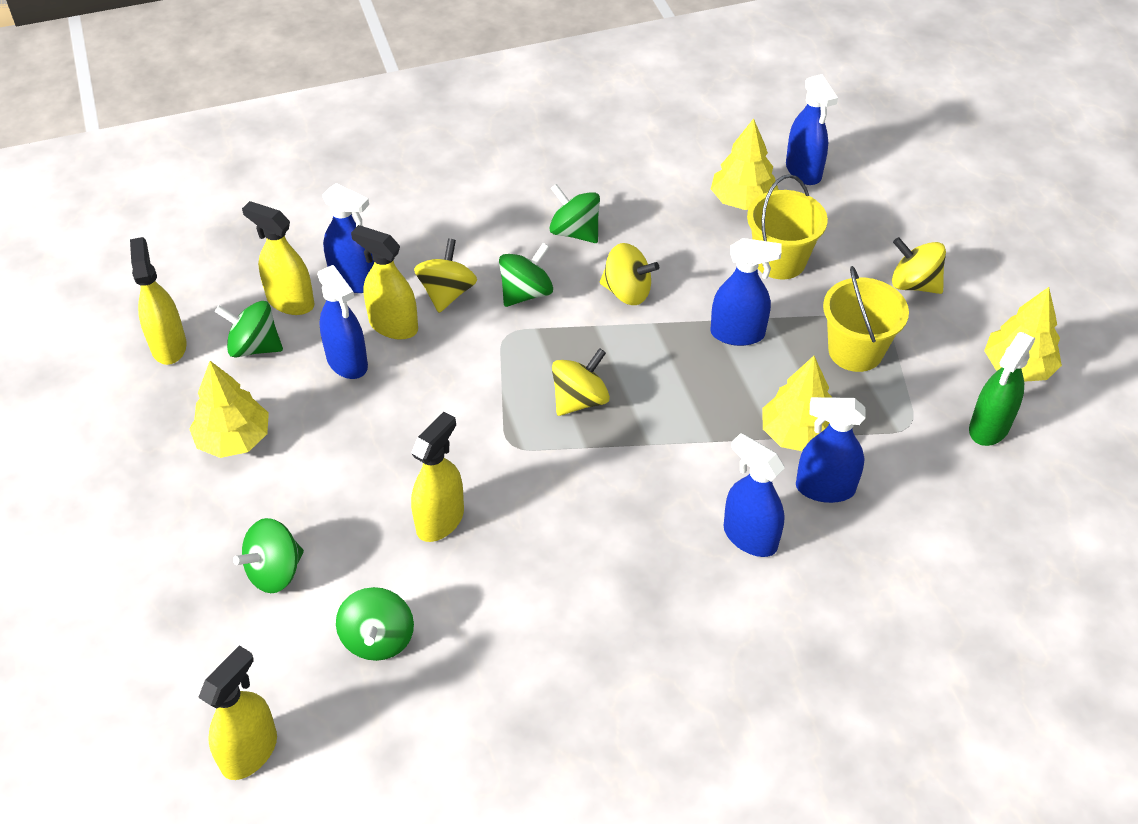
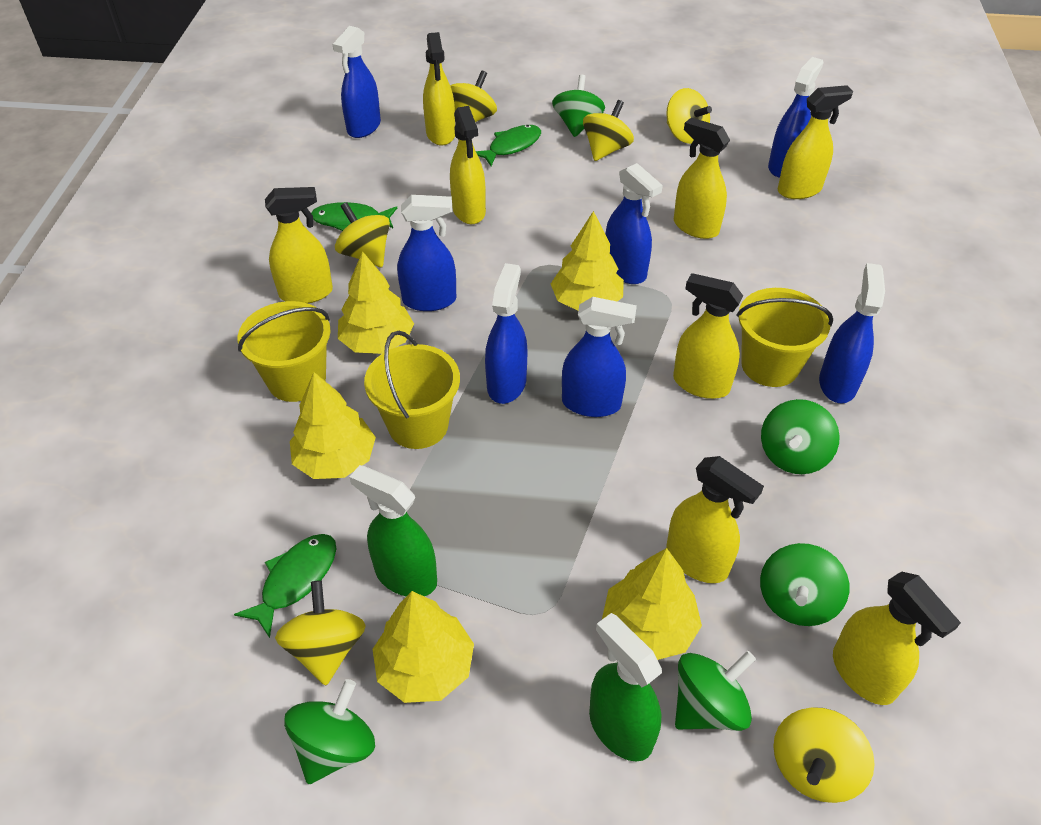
blue spray bottle: [317,265,368,379] [322,183,374,293] [710,238,782,346] [724,433,785,557] [786,74,838,185] [796,397,866,503] = 6 -> [332,26,381,138] [397,195,456,311] [485,263,527,404] [562,297,637,417] [605,163,663,284] [768,57,824,178] [819,263,885,403] = 7
green fish: none = 0 -> [234,534,336,638] [311,202,397,231] [476,125,541,166] = 3
green spray bottle: [969,332,1036,446] = 1 -> [350,465,437,596] [589,613,662,761] = 2
yellow bucket: [747,174,828,279] [823,266,909,372] = 2 -> [238,301,331,402] [364,331,460,449] [737,288,833,387] = 3
yellow spinning top: [414,239,477,313] [552,348,610,416] [600,243,659,305] [892,237,946,294] = 4 -> [275,580,366,686] [335,202,390,267] [450,70,497,122] [583,100,634,161] [666,88,712,144] [773,707,875,803] = 6
yellow spray bottle: [130,237,186,365] [198,645,277,780] [242,201,315,315] [351,225,418,340] [411,412,464,542] = 5 -> [265,187,333,304] [423,32,455,145] [450,106,486,224] [666,456,764,583] [673,273,743,399] [674,118,730,239] [778,85,853,199] [833,571,961,705] = 8
yellow tree: [189,361,269,458] [711,118,779,210] [763,356,833,451] [984,287,1062,382] = 4 -> [290,372,376,479] [338,251,414,354] [373,591,474,703] [551,211,624,311] [602,548,702,660] = 5

